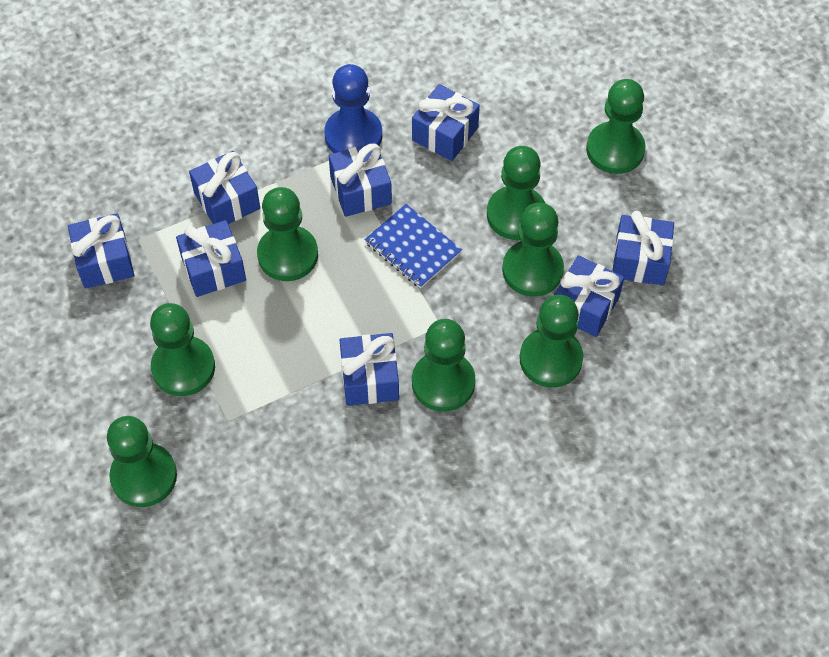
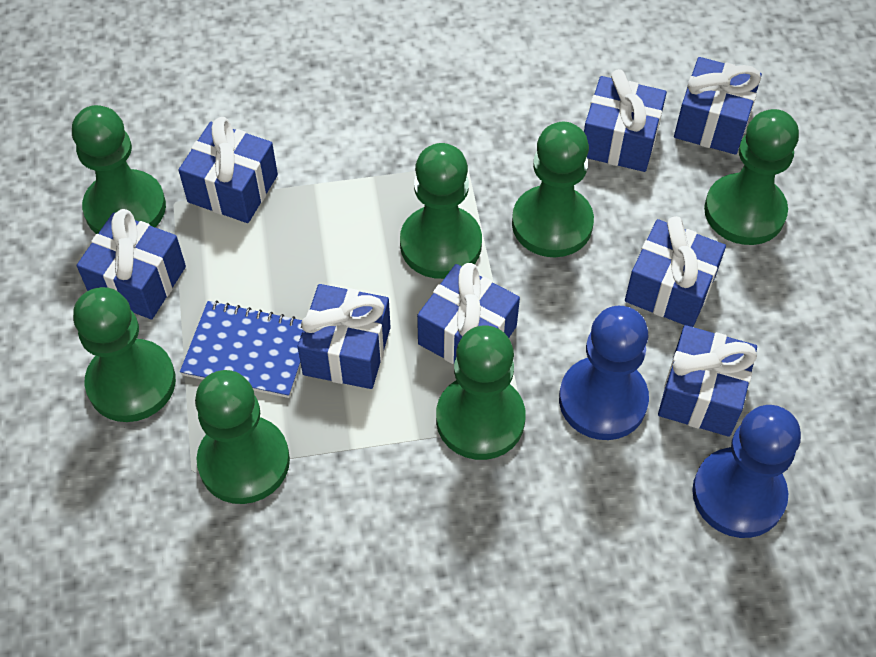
blue pawn: [324,64,382,153] = 1 -> [559,306,649,440] [692,405,801,538] = 2
green pawn: [107,416,177,507] [150,303,215,396] [257,187,318,281] [412,319,476,412] [487,146,545,240] [502,203,564,297] [520,295,583,388] [586,79,646,174] = 8 -> [72,105,166,234] [73,287,176,422] [195,370,290,504] [400,143,482,279] [436,326,526,460] [512,122,594,257] [704,109,799,245] = 7

